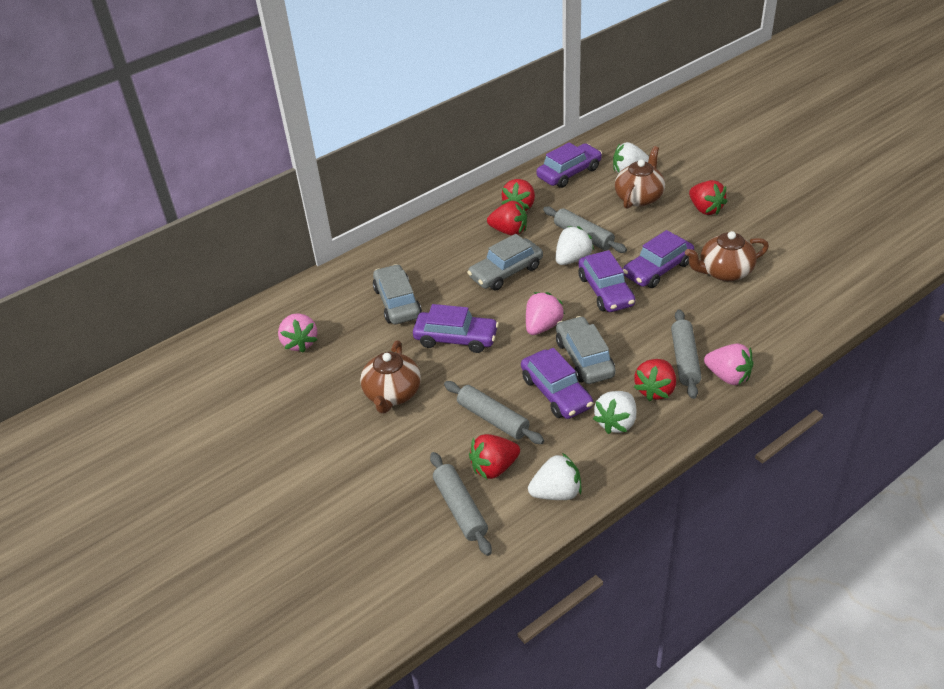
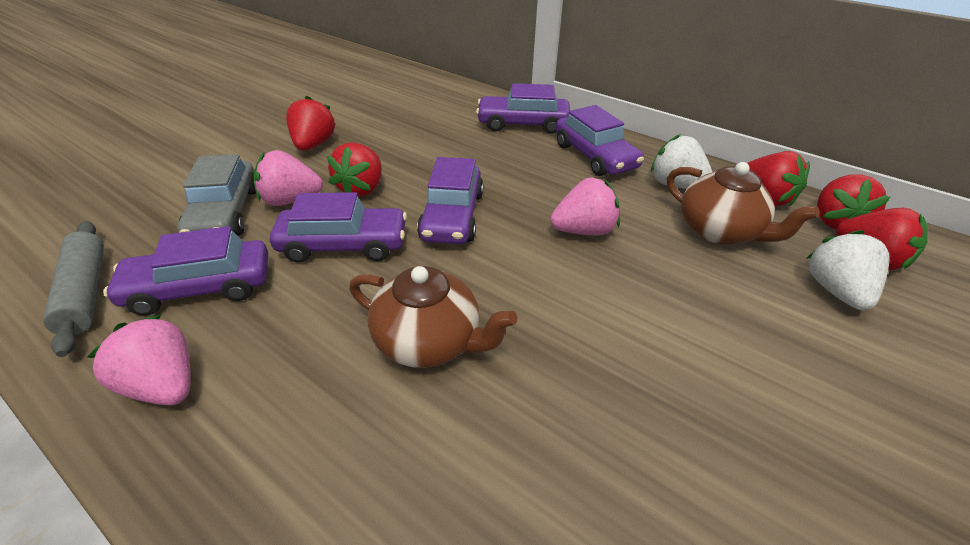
brown teapot: [360,340,421,414] [615,146,665,209] [685,231,769,281] = 3 -> [349,266,517,368] [667,162,820,245] = 2
grey car: [373,264,422,324] [467,234,543,291] [556,316,616,384] = 3 -> [177,154,256,236] = 1
grey rolling pin: [430,452,492,556] [444,381,544,444] [543,207,627,253] [671,309,702,399] = 4 -> [43,221,104,357] = 1
white strawberry: [528,453,582,500] [556,226,594,265] [593,391,636,434] [613,142,649,173] = 4 -> [651,134,712,189] [807,230,890,310] = 2

